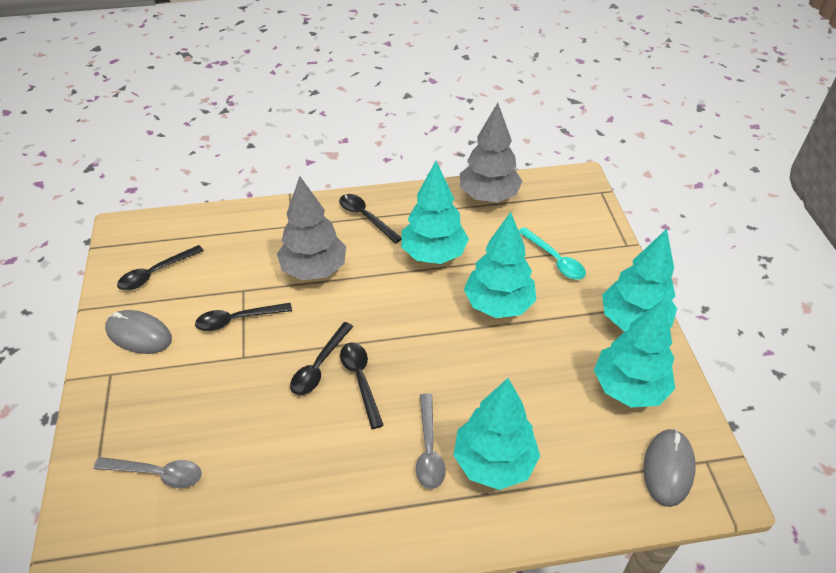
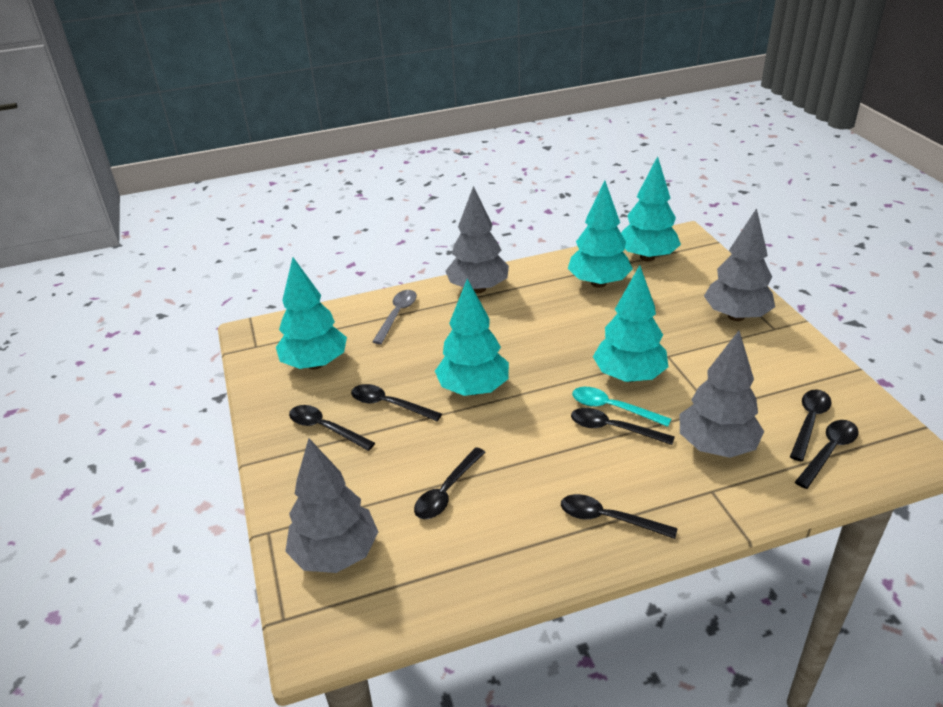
black spoon: [117,245,204,290] [195,303,292,331] [290,322,353,395] [339,194,402,244] [340,342,384,429] = 5 -> [289,405,375,451] [351,384,442,421] [414,447,485,519] [561,494,678,539] [571,408,675,445] [790,389,831,462] [795,420,859,489] = 7
grey mouse: [105,310,172,354] [643,429,696,507] = 2 -> none = 0
grey spoon: [94,457,202,488] [416,394,446,489] = 2 -> [372,290,417,344] = 1
grey tree: [277,176,346,280] [460,103,522,203] = 2 -> [285,438,378,573] [446,186,509,293] [680,331,764,458] [704,208,775,321] = 4

